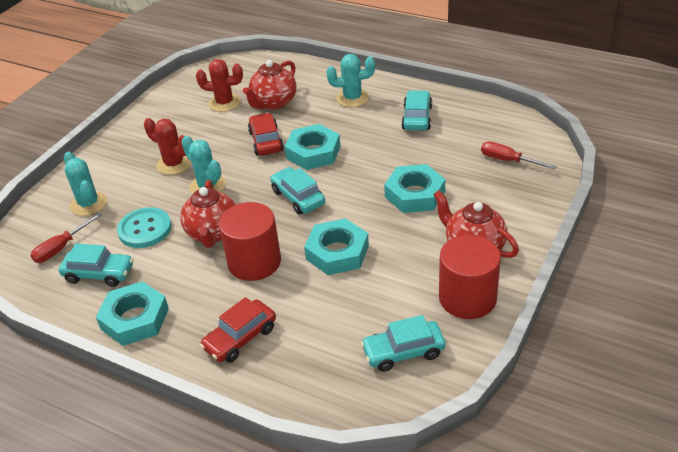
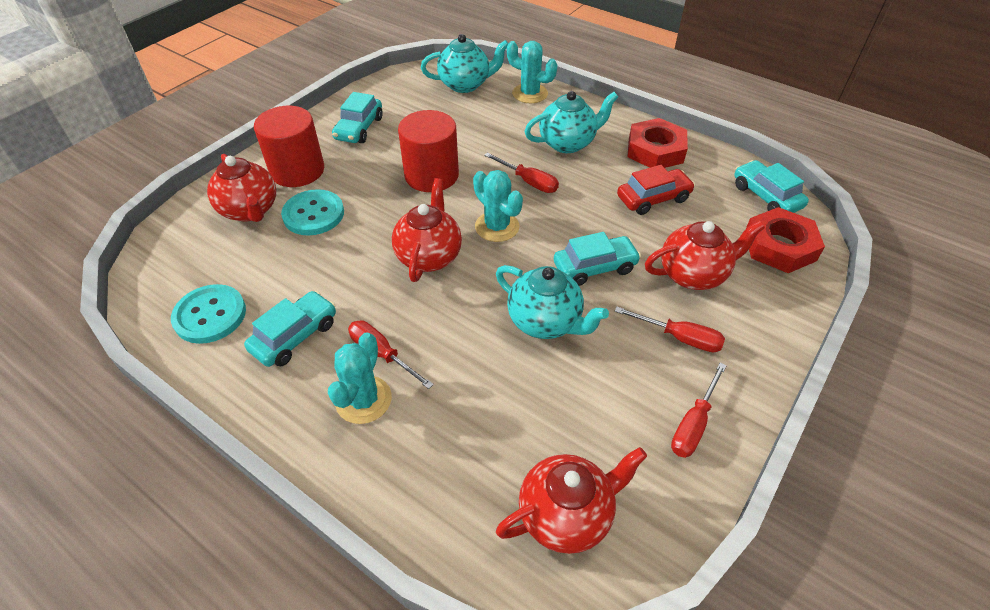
red cactus: [144,118,191,175] [196,59,243,112] = 2 -> none = 0
red car: [200,297,276,363] [248,113,284,156] = 2 -> [617,165,695,215] = 1
red nut: none = 0 -> [627,118,688,168] [746,207,825,273] = 2
red screwdriver: [30,213,102,263] [481,141,557,169] = 2 -> [348,320,434,389] [484,152,559,193] [615,307,725,352] [671,363,727,458] = 4
red teapot: [180,180,236,248] [243,60,297,110] [433,190,519,258] = 3 -> [207,154,276,222] [392,178,462,282] [496,447,647,554] [645,221,765,290] = 4
turquoise button: [117,207,172,248] = 1 -> [171,284,246,344] [281,189,344,236] = 2
turquoise nut: [96,281,169,346] [285,124,340,170] [304,218,369,275] [384,164,445,213] = 4 -> none = 0
turquoise teapot: none = 0 -> [421,34,508,93] [496,265,609,339] [524,91,618,153] = 3

